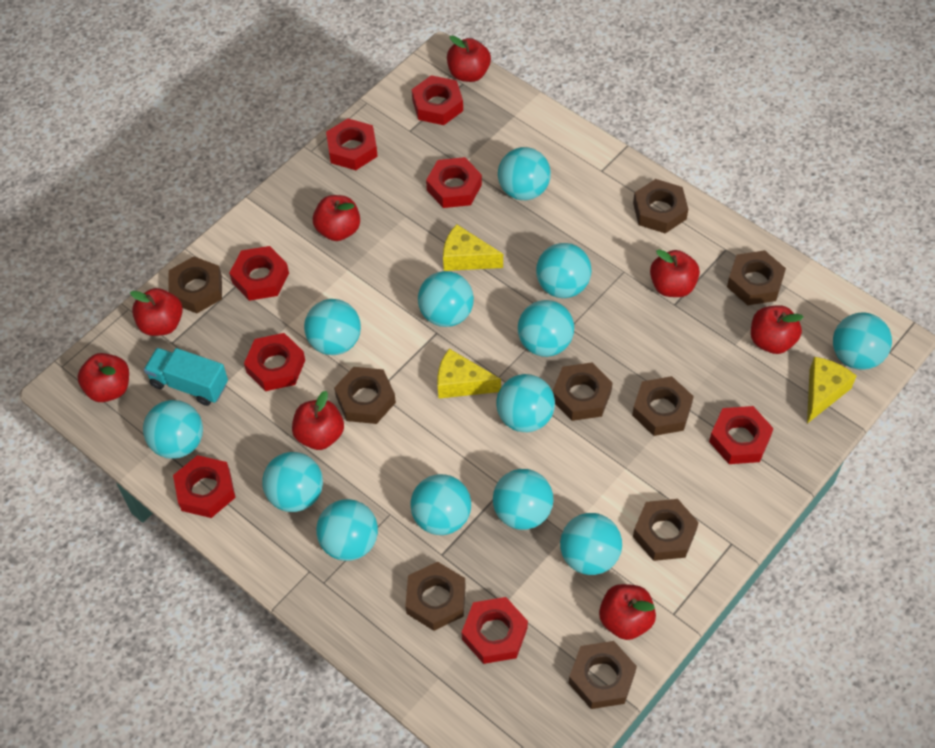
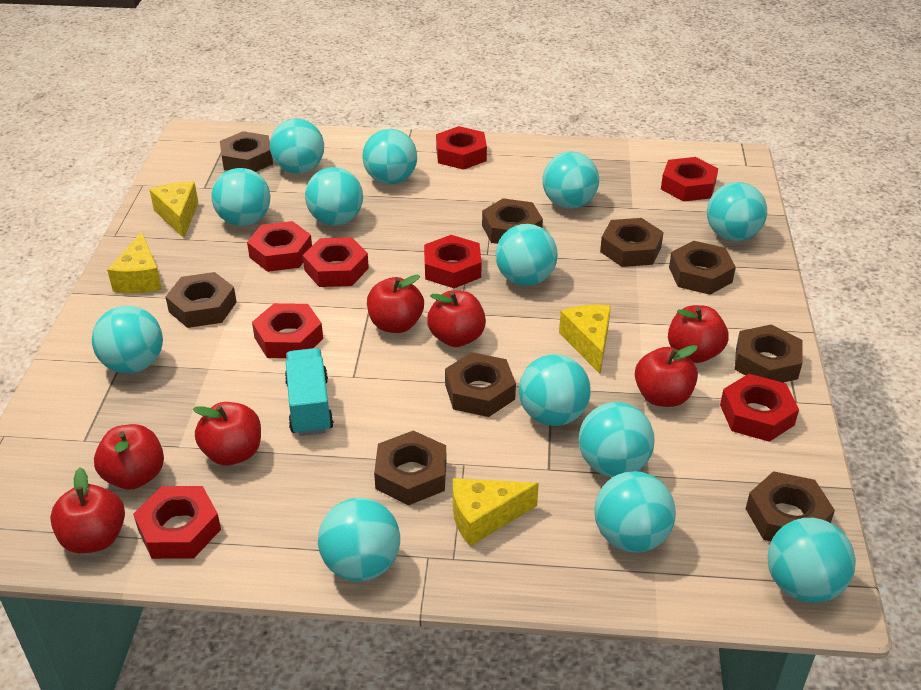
red apple: [77,353,129,402] [130,288,183,336] [292,391,344,450] [313,195,360,241] [447,35,491,82] [599,584,656,640] [650,250,700,297] [751,305,804,354] = 8 -> [50,468,125,553] [94,424,164,490] [193,402,261,466] [367,275,424,333] [427,290,486,347] [635,345,698,407] [668,305,728,363] = 7
yellow cheese: [437,348,501,398] [443,224,503,271] [807,357,857,423] = 3 -> [107,232,162,293] [150,182,198,238] [453,478,539,546] [559,305,611,374] = 4

